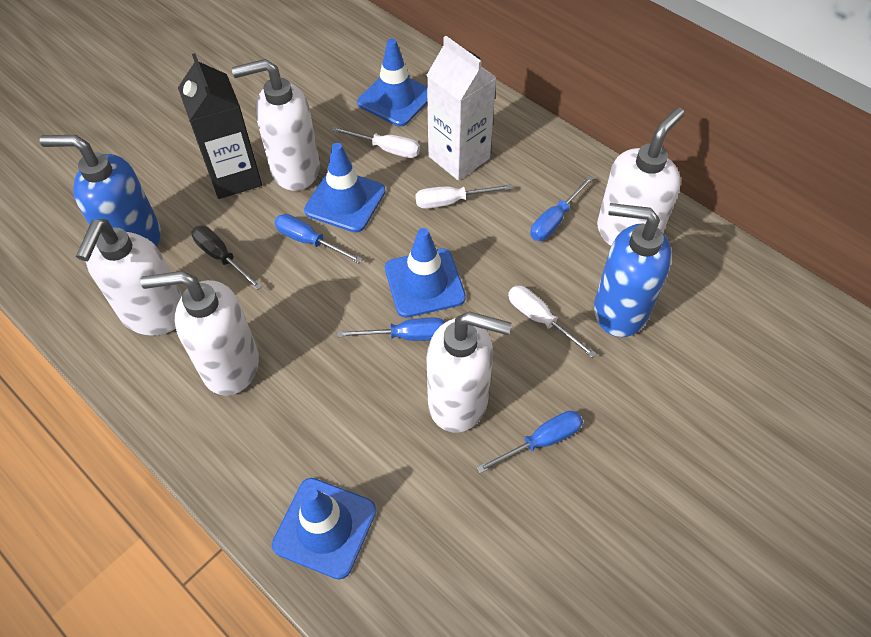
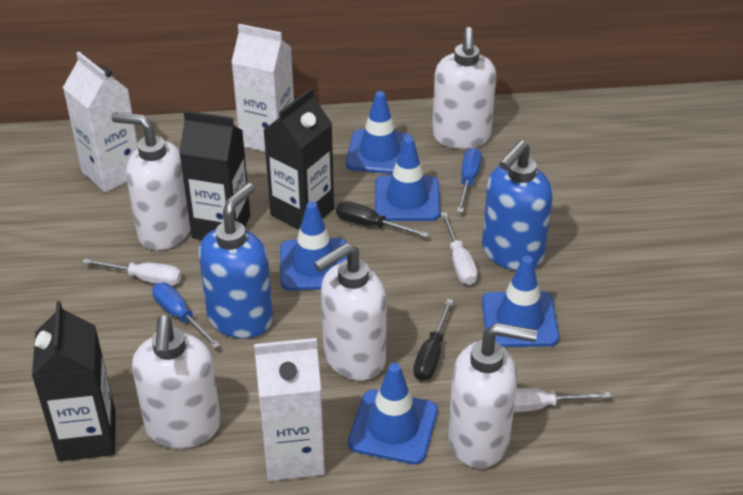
black carton: [178,53,262,199] = 1 -> [32,301,116,461] [179,110,250,240] [264,88,334,230] = 3
black screwdriver: [191,226,262,290] = 1 -> [336,201,429,238] [413,299,454,381] = 2
blue screwdriver: [275,214,362,263] [337,318,446,341] [476,411,583,473] [530,176,593,241] = 4 -> [152,283,220,349] [457,148,482,213] = 2
blue traffic cone: [272,478,376,579] [304,143,386,233] [357,38,427,126] [385,228,466,318] = 4 -> [280,201,347,291] [346,91,413,174] [348,363,438,464] [375,137,440,221] [482,256,559,347] = 5
white carton: [427,36,497,180] = 1 -> [63,52,138,193] [231,24,294,152] [254,338,325,481] = 3

